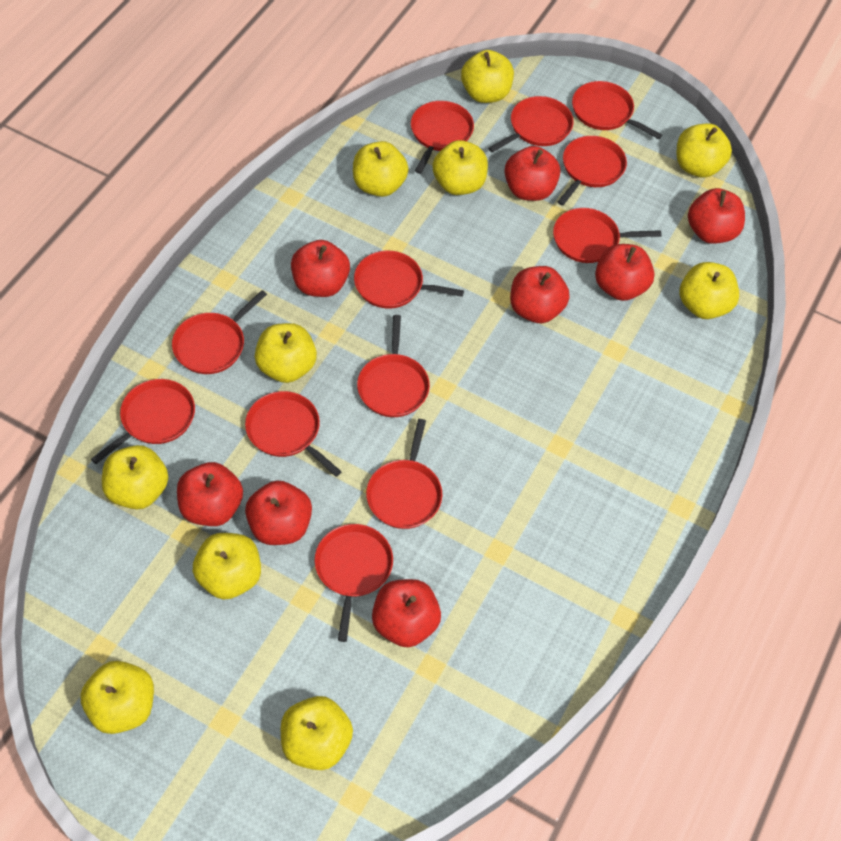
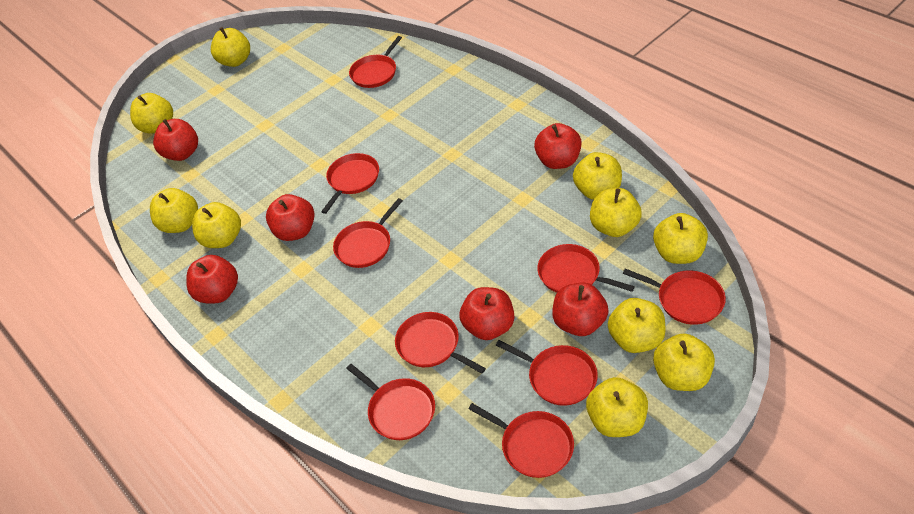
red apple: [177,462,243,526] [245,481,312,545] [291,240,350,297] [372,579,441,647] [504,146,560,201] [510,266,570,323] [595,244,655,301] [688,188,745,244] = 8 -> [153,119,198,161] [186,255,238,304] [266,194,315,241] [460,287,514,340] [534,123,582,169] [552,282,608,336] = 6
red pan: [91,379,195,464] [172,290,267,374] [245,391,342,477] [315,524,393,642] [354,251,464,309] [357,315,430,417] [366,419,442,529] [411,101,474,174] [488,96,574,153] [553,208,662,263] [558,136,627,206] [572,81,662,139] = 12 -> [321,153,379,214] [333,198,403,268] [346,364,435,440] [349,36,402,88] [395,312,486,374] [468,403,574,478] [496,340,598,406] [537,244,635,293] [623,269,726,325] = 9

